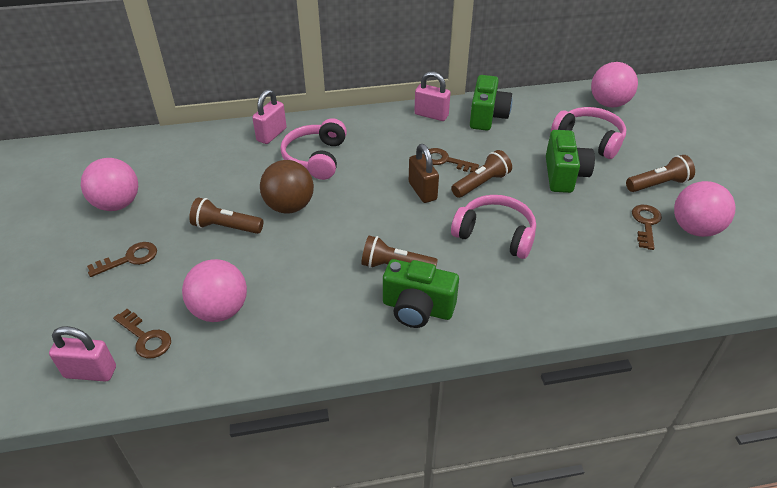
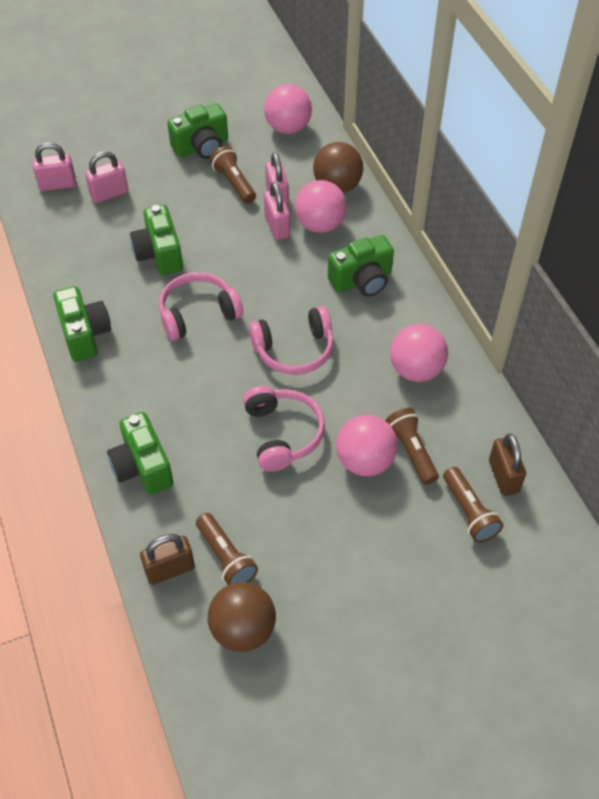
brown ball: [260,160,314,214] = 1 -> [208,582,276,652] [313,142,363,193] = 2
brown key: [87,242,157,277] [113,309,171,359] [423,148,479,173] [632,205,662,250] = 4 -> none = 0
brown padlock: [409,144,439,203] = 1 -> [140,534,195,585] [489,434,526,496] = 2
green camera: [383,259,459,328] [470,75,512,131] [546,130,595,193] = 3 -> [53,286,111,361] [107,412,173,495] [130,205,183,275] [167,103,228,159] [328,235,394,296] = 5
pink padlock: [49,326,116,382] [252,89,287,144] [414,71,450,121] = 3 -> [33,142,76,191] [85,151,128,203] [264,182,290,240] [265,152,289,207] = 4

